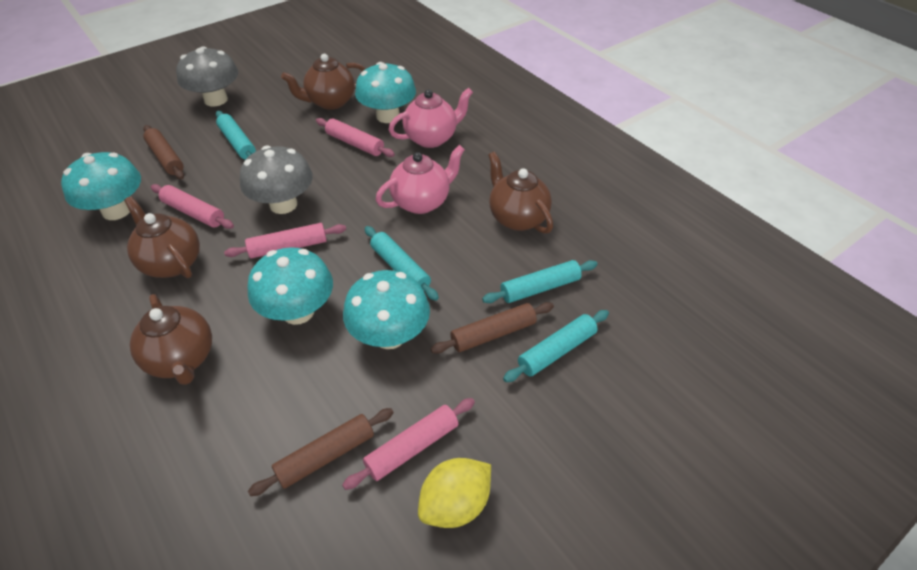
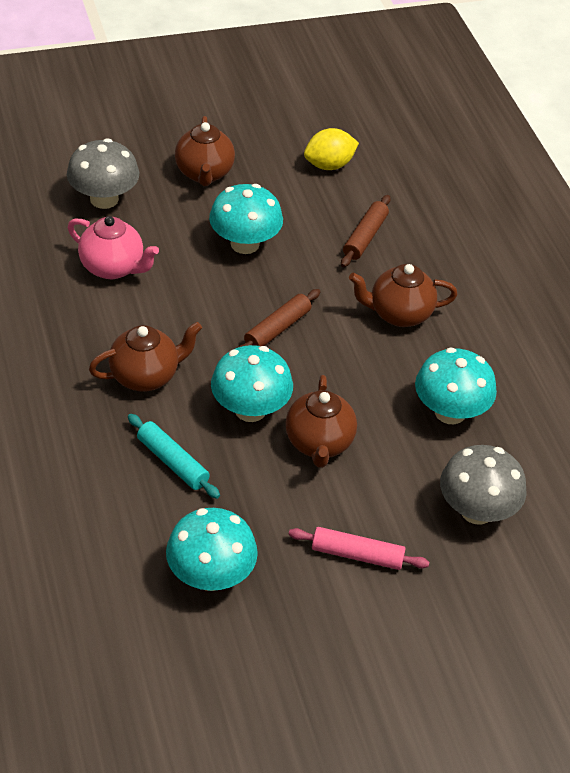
brown rolling pin: [143,125,184,180] [248,408,394,496] [430,302,554,354] = 3 -> [237,289,320,348] [341,195,391,267] = 2
pink rolling pin: [151,184,234,229] [224,223,346,258] [316,118,395,157] [342,398,475,490] = 4 -> [288,527,429,570] = 1
pink teapot: [376,145,465,214] [389,88,473,148] = 2 -> [68,216,159,279] = 1
turquoise rolling pin: [216,111,256,160] [365,226,439,301] [482,260,598,303] [503,310,609,382] = 4 -> [128,414,220,499] = 1

